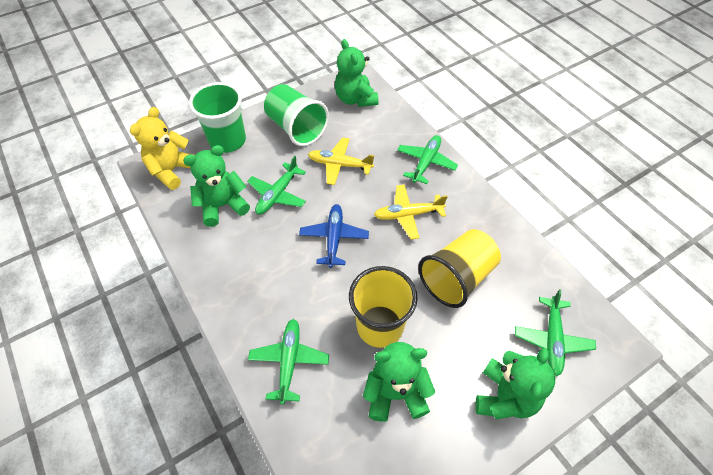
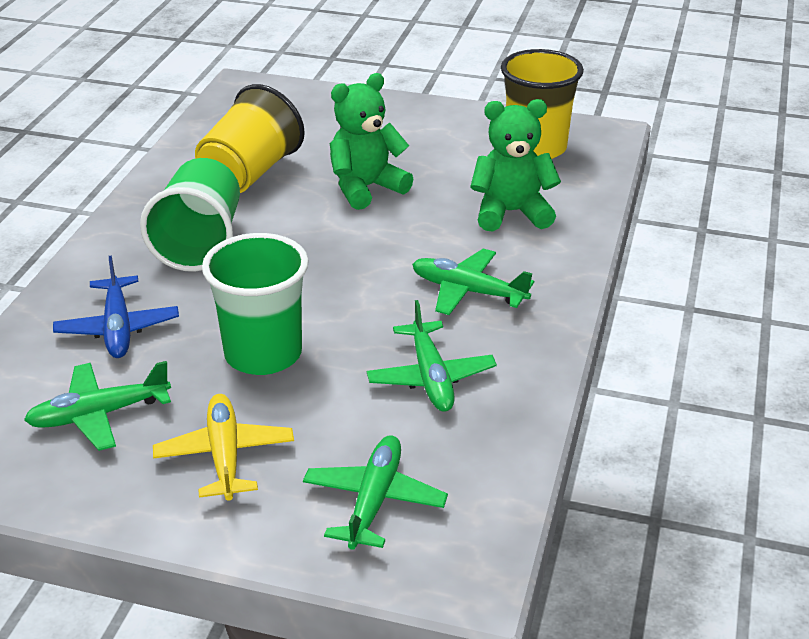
green teddy bear: [183,145,250,227] [335,39,378,107] [363,342,435,422] [475,348,555,419] = 4 -> [329,73,413,210] [470,99,561,231] = 2
yellow plane: [308,137,374,185] [374,184,448,240] = 2 -> [153,394,294,501] = 1
yellow teddy bear: [130,107,193,190] = 1 -> none = 0

